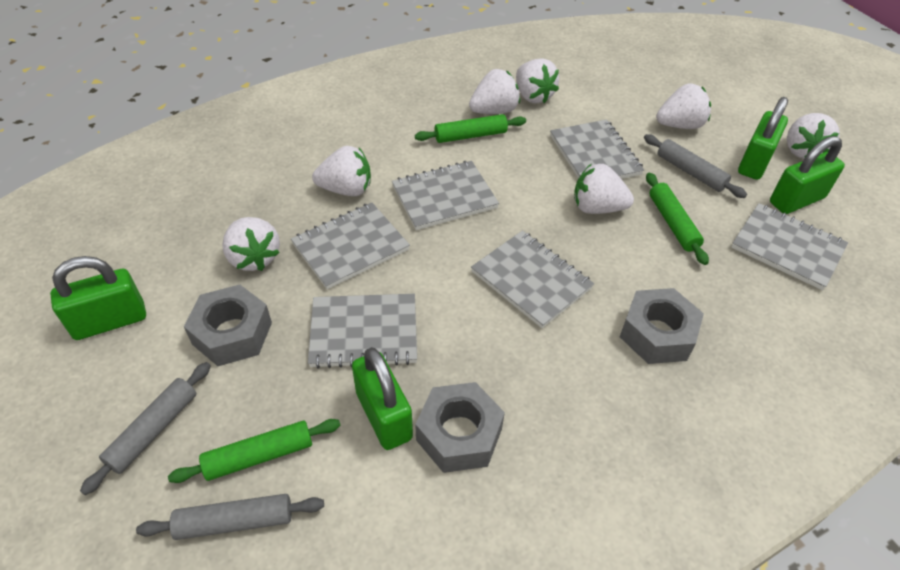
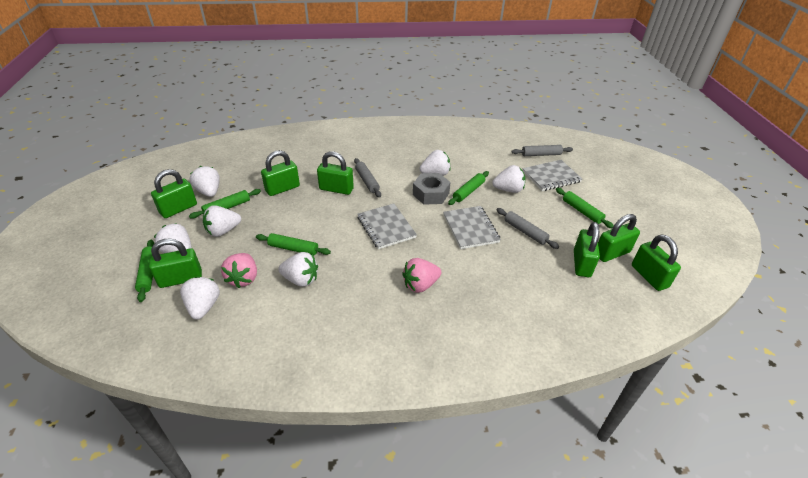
green padlock: [50,256,146,340] [352,347,413,450] [738,97,788,180] [770,136,845,214] = 4 -> [149,238,202,288] [151,169,197,218] [261,150,300,196] [317,151,354,195] [574,222,600,277] [598,214,640,262] [632,234,681,291] = 7
green rolling pin: [168,419,341,483] [415,114,526,143] [646,173,709,265] = 3 -> [135,240,154,302] [189,189,261,219] [256,233,331,256] [448,171,489,205] [556,188,614,228] = 5
grey notebook: [291,203,410,289] [308,294,417,369] [392,161,499,230] [471,231,594,328] [550,119,644,179] [731,203,848,290] = 6 -> [357,204,417,249] [443,206,501,249] [522,160,582,191] = 3
grey nut: [184,285,272,366] [415,382,505,473] [620,288,704,364] = 3 -> [413,173,451,205] = 1
pink strawberry: none = 0 -> [221,253,257,288] [402,258,441,293] = 2

